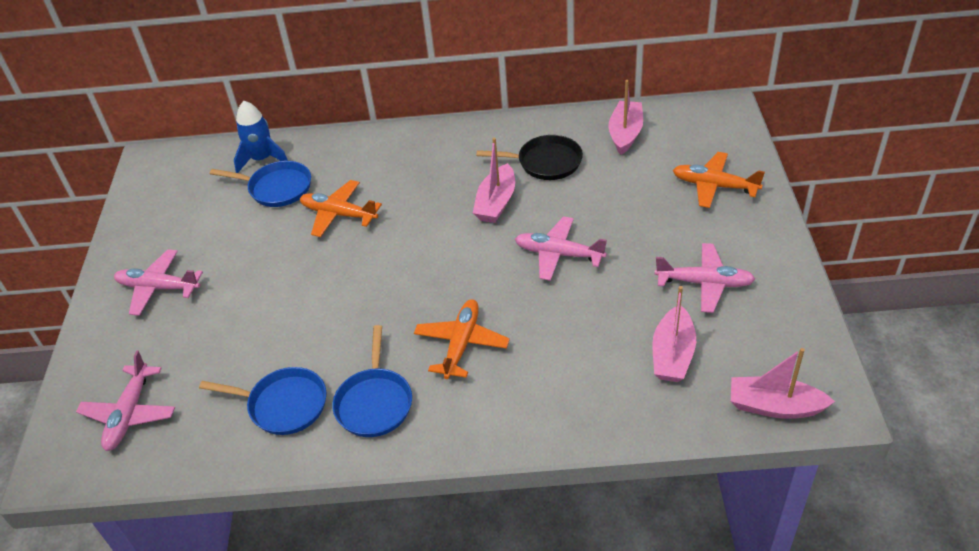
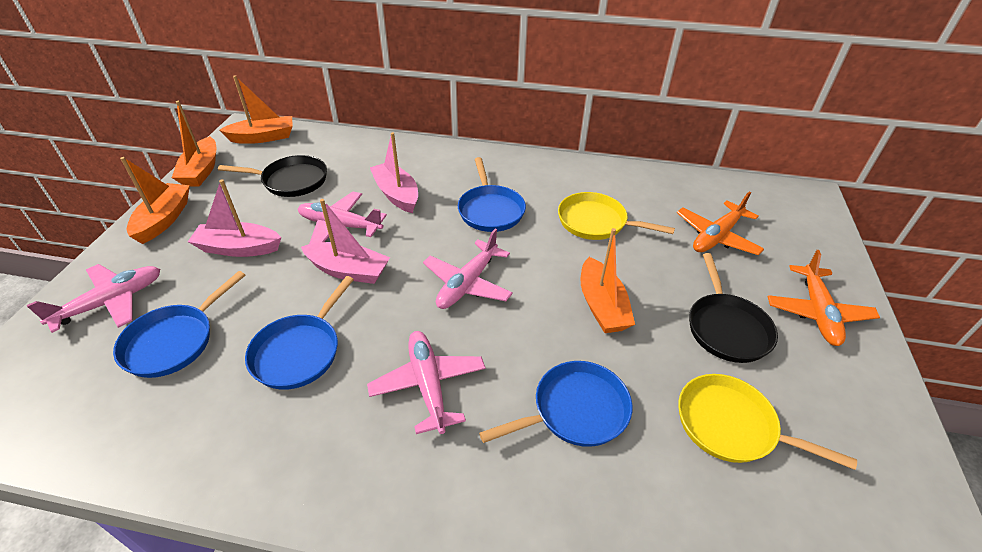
black pan: [476,135,583,180] = 1 -> [218,155,327,197] [689,253,778,363] = 2
blue pan: [199,367,327,435] [210,161,311,207] [332,325,412,437] = 3 -> [113,271,245,378] [245,276,354,390] [458,157,526,232] [479,361,632,447] = 4
blue rocket: [234,101,288,173] = 1 -> none = 0
orange boat: none = 0 -> [120,157,190,244] [172,101,216,187] [219,75,293,144] [581,228,635,333] = 4
orange plane: [300,180,382,237] [414,299,510,379] [673,152,765,208] = 3 -> [677,191,764,255] [767,250,880,346] = 2
pink boat: [473,138,515,223] [609,80,643,155] [652,286,696,382] [731,348,835,419] = 4 -> [188,179,282,257] [301,199,390,284] [370,132,418,213] = 3
yellow pan: none = 0 -> [558,192,675,240] [678,374,857,470] = 2

